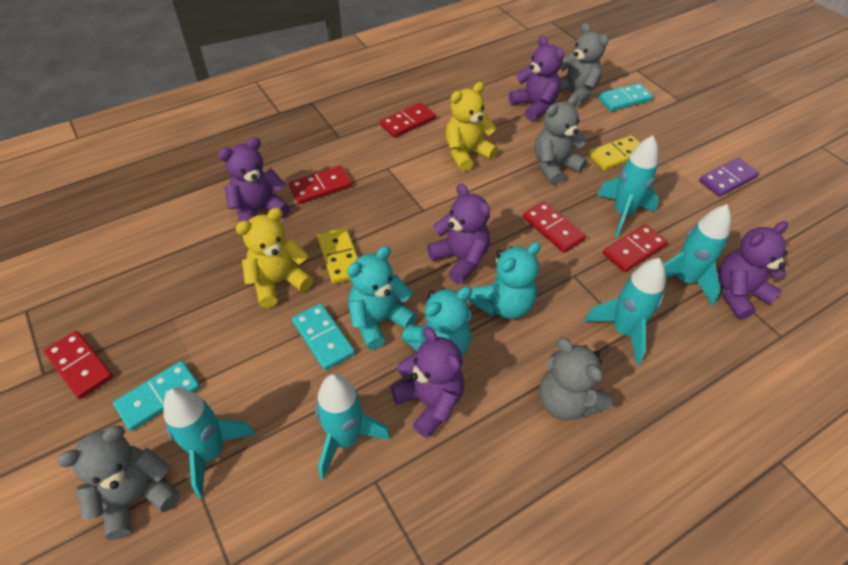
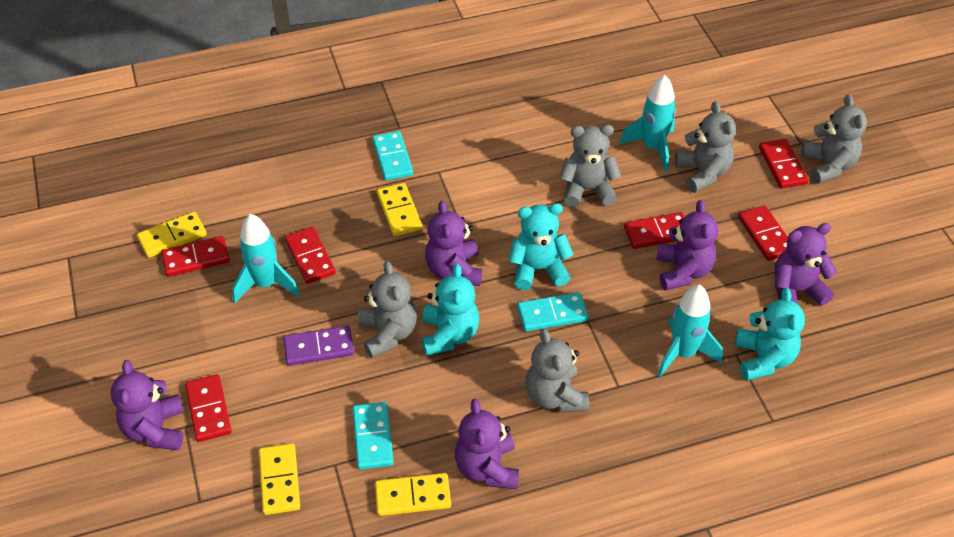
grey teddy bear: [57,426,180,540] [535,95,587,185] [539,338,612,421] [559,23,608,107] = 4 -> [358,261,417,358] [526,329,589,413] [559,125,621,208] [675,101,736,193] [801,95,867,184] = 5
red domino: [44,331,113,399] [289,166,352,204] [380,102,436,138] [523,201,586,253] [603,224,668,272] = 5 -> [161,236,230,277] [185,374,232,442] [285,227,336,284] [624,212,685,249] [738,205,788,261] [759,139,809,189] = 6
turquoise rocket: [163,387,255,498] [315,374,390,479] [584,258,665,365] [597,136,659,237] [664,204,731,306] = 5 -> [232,214,300,303] [619,75,676,172] [657,284,723,377] = 3
yellow domino: [317,228,358,284] [588,135,640,170] = 2 -> [137,212,207,258] [259,443,300,515] [375,473,451,516] [377,183,422,236] = 4
yellow teddy bear: [236,208,313,308] [446,82,498,172] = 2 -> none = 0

